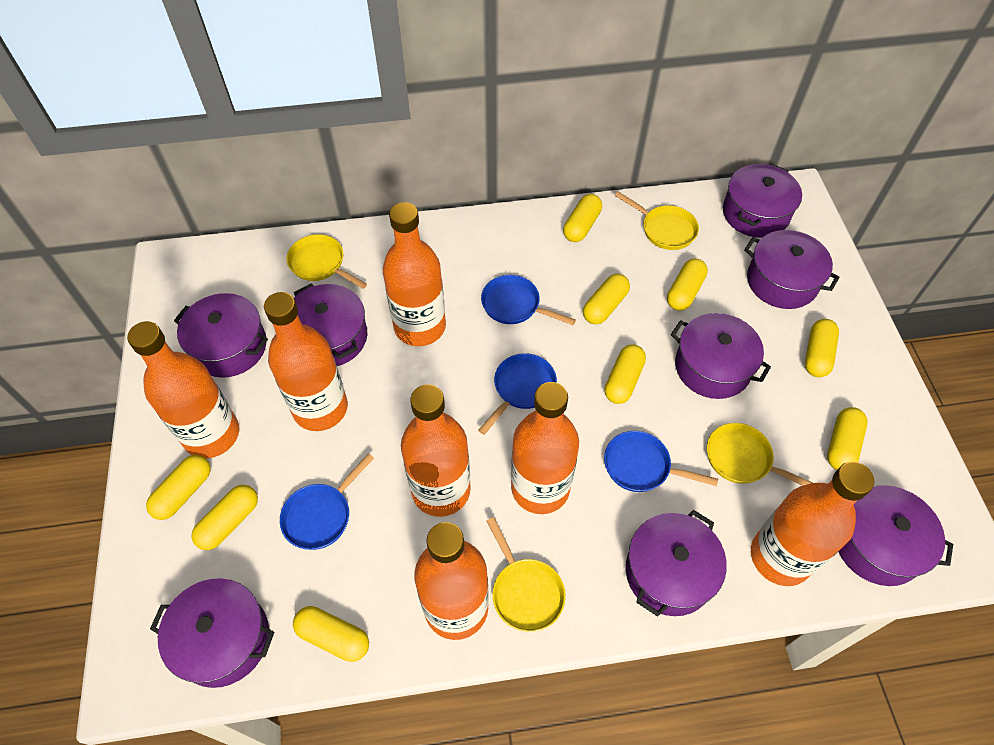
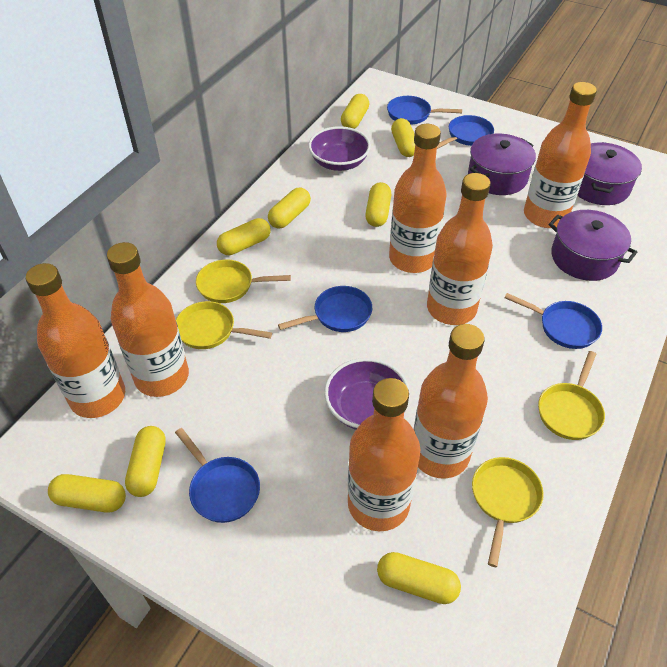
blue pan: [280,453,374,550] [478,353,557,435] [481,275,576,325] [604,431,718,492] = 4 -> [175,428,260,523] [278,286,372,332] [387,96,462,125] [437,115,494,149] [504,293,602,349] = 5
purple bowl: none = 0 -> [308,126,371,171] [324,358,410,430] = 2
purple pot: [150,578,274,688] [174,293,268,378] [294,284,367,366] [626,510,727,617] [671,313,771,399] [723,164,802,238] [744,230,839,309] [838,485,953,586] = 8 -> [468,134,536,195] [549,210,637,281] [577,142,642,205] = 3
yellow capsule: [146,455,211,520] [192,485,258,550] [293,606,369,662] [563,194,602,242] [583,274,630,324] [605,344,646,404] [667,259,708,311] [805,319,839,377] [827,407,868,470] = 9 -> [48,474,126,512] [125,426,166,497] [217,218,271,255] [268,188,311,228] [341,94,369,129] [365,182,391,227] [377,552,461,604] [391,118,415,157] = 8

